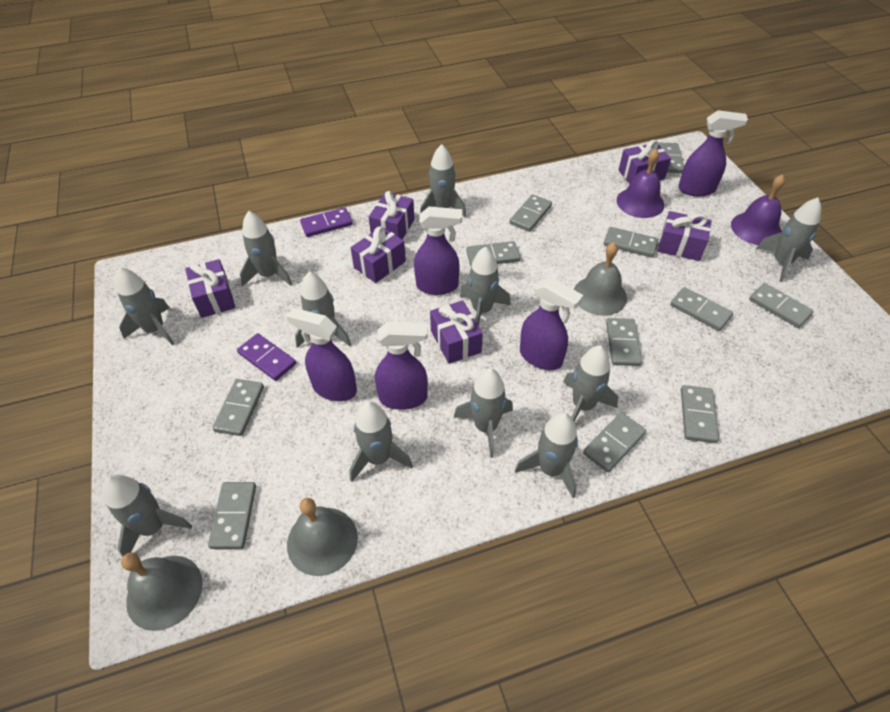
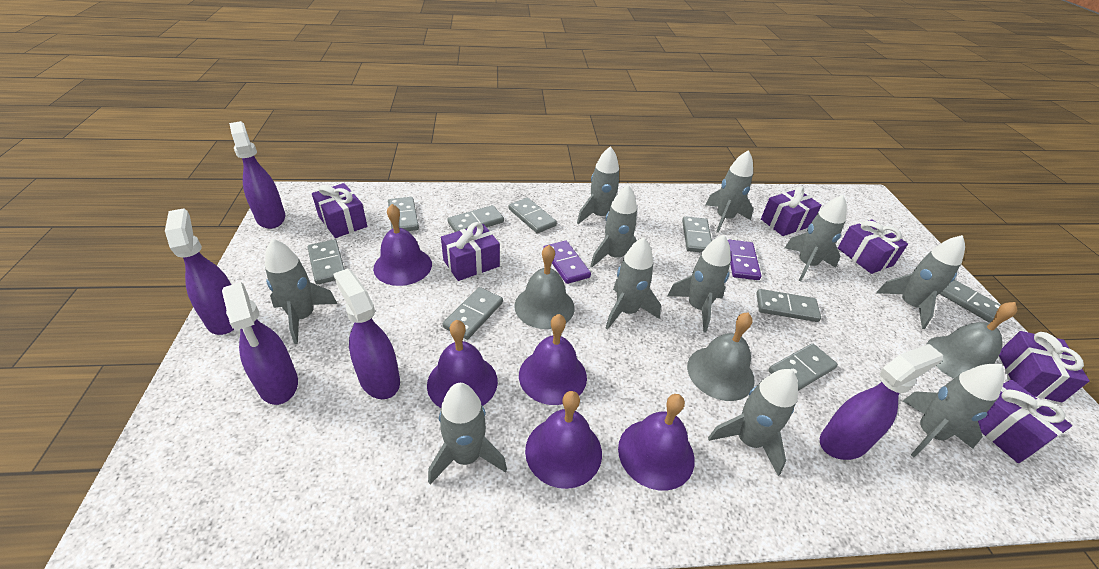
grey domino: [208,482,256,549] [212,379,264,436] [466,241,520,266] [509,194,552,232] [583,412,646,473] [604,227,658,257] [606,318,642,366] [658,142,684,173] [670,287,733,331] [681,385,719,443] [749,283,814,328] = 11 -> [308,239,345,284] [388,197,419,231] [443,287,503,340] [447,205,504,232] [509,198,557,233] [682,216,712,253] [756,289,821,322] [768,343,838,391] [940,279,1001,323] = 9
purple bell: [617,149,664,218] [731,174,785,245] = 2 -> [373,204,432,286] [427,320,498,408] [519,314,587,405] [525,391,602,489] [618,394,695,490] = 5

